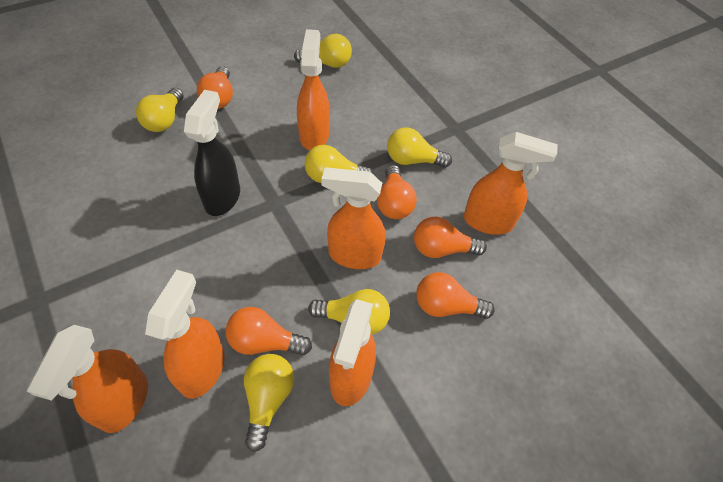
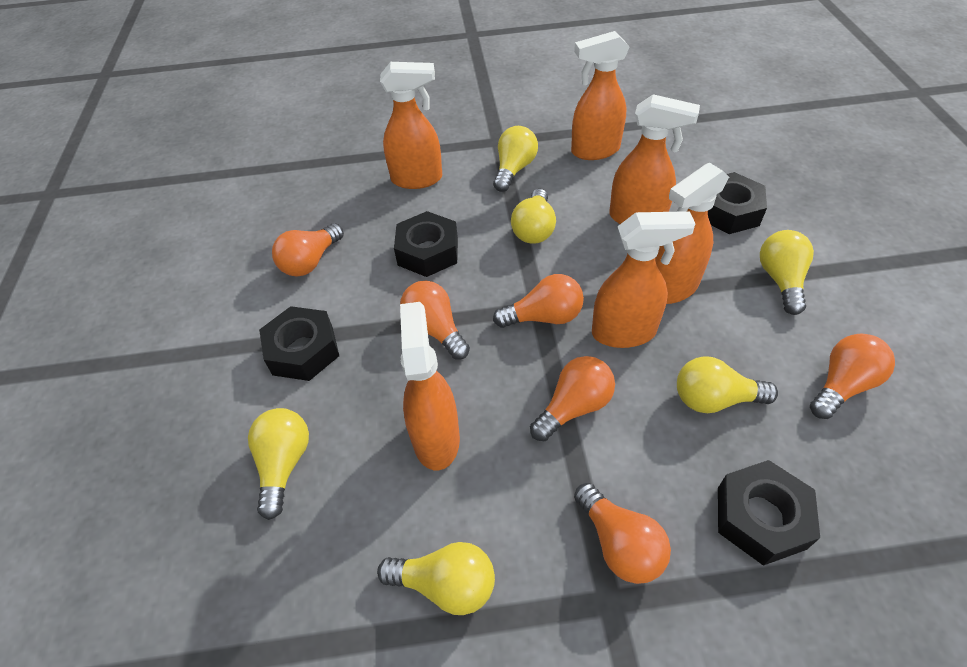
black nut: none = 0 -> [259,306,339,381] [394,211,458,277] [708,172,767,234] [718,460,820,566] = 4
black spray bottle: [184,90,240,216] = 1 -> none = 0
orange light bulb: [197,66,233,109] [225,307,312,355] [377,165,417,219] [414,217,487,258] [416,272,495,319] = 5 -> [272,223,344,277] [400,281,470,360] [493,274,584,328] [530,356,615,441] [574,483,671,584] [810,334,895,419] = 6

